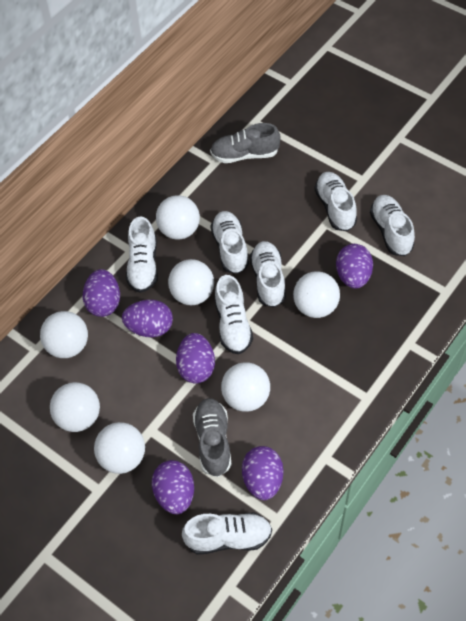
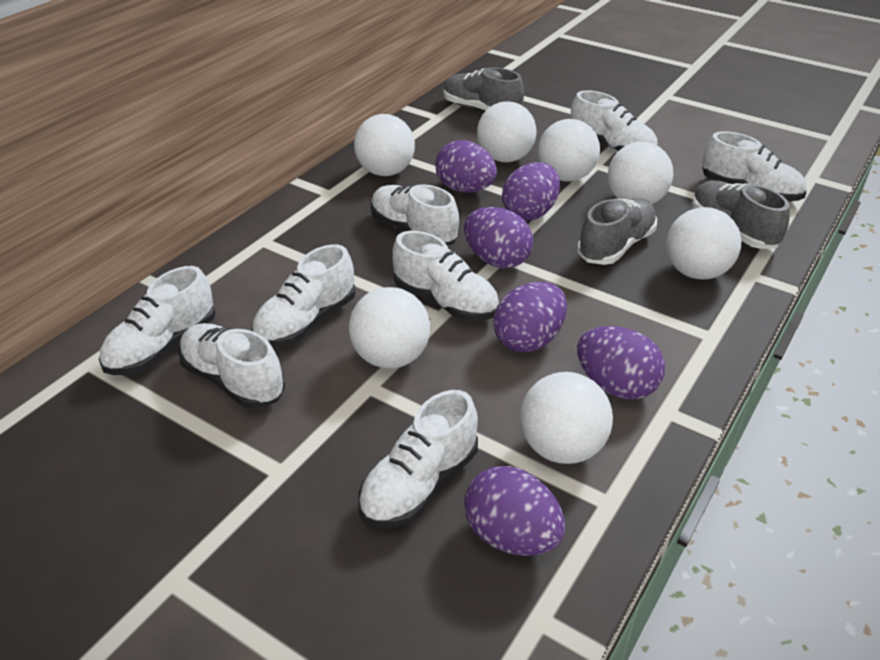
grey shoe: [193,398,231,477] [210,123,281,163] = 2 -> [443,68,524,110] [577,198,657,265] [692,181,790,249] = 3
white shoe: [126,216,158,293] [182,512,272,555] [210,211,249,274] [214,275,253,354] [250,241,286,308] [314,172,357,231] [370,195,415,256] = 7 -> [99,266,215,375] [179,323,285,409] [251,244,356,347] [358,390,478,527] [371,184,459,245] [392,231,499,321] [570,90,658,152] [702,131,807,202] = 8

